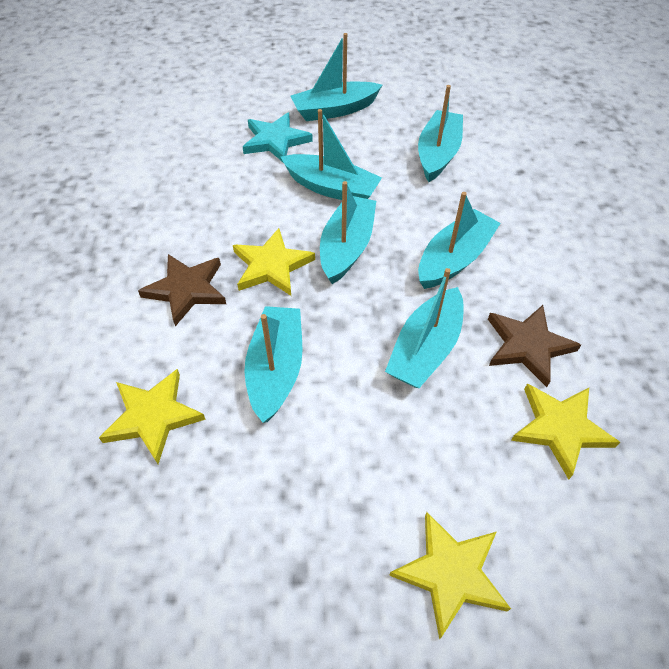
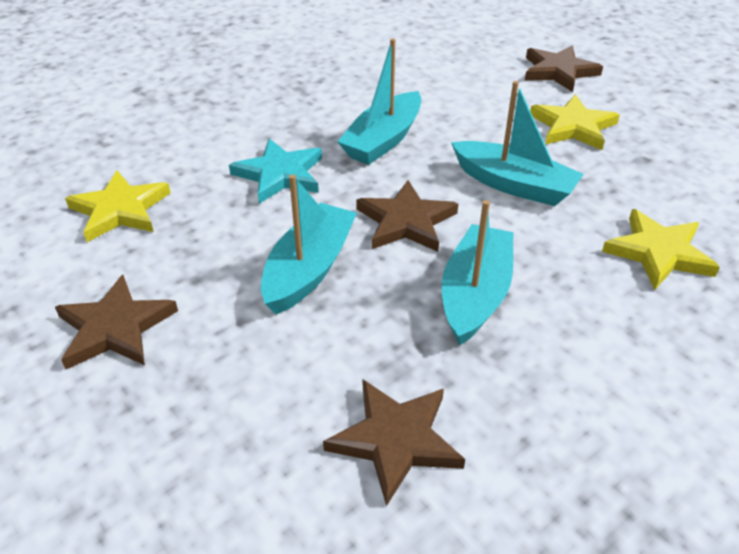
brown star: [138,254,226,326] [488,305,581,387] = 2 -> [55,275,178,369] [323,380,465,506] [356,180,458,252] [525,46,603,92] = 4
turquoise boat: [244,306,302,423] [281,109,382,200] [290,33,382,121] [320,181,376,284] [385,268,464,388] [418,85,463,182] [418,192,501,289] = 7 -> [261,174,357,314] [337,38,421,165] [442,200,513,345] [451,81,584,206] = 4
yellow star: [99,369,206,464] [233,228,315,296] [389,512,511,640] [511,383,620,479] = 4 -> [65,170,171,242] [530,94,620,150] [602,209,720,290] = 3

